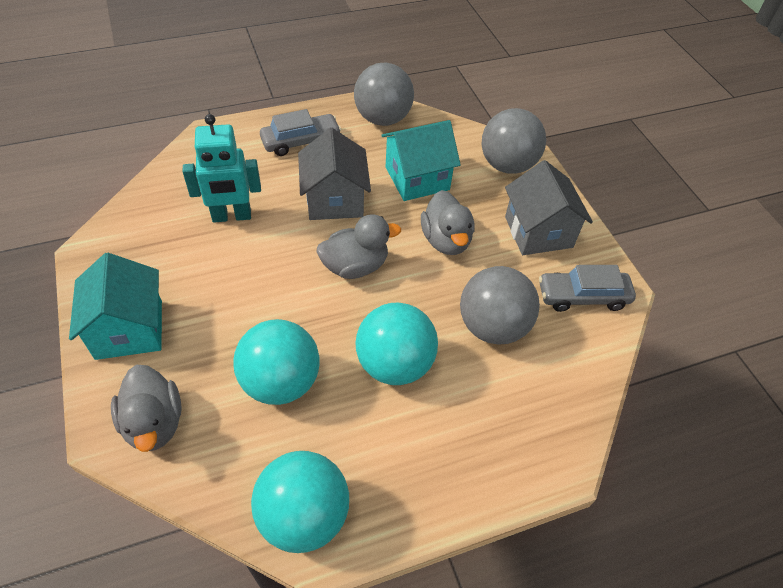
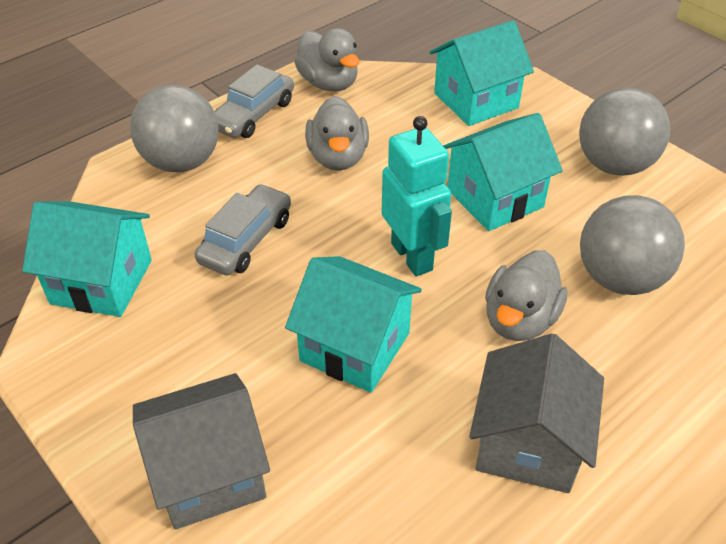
turquoise ball: [233,319,320,405] [251,451,349,553] [355,303,438,385] = 3 -> none = 0
turquoise house: [69,253,162,360] [381,120,461,201] = 2 -> [22,201,152,317] [285,256,422,393] [429,20,534,126] [443,113,563,231] = 4

